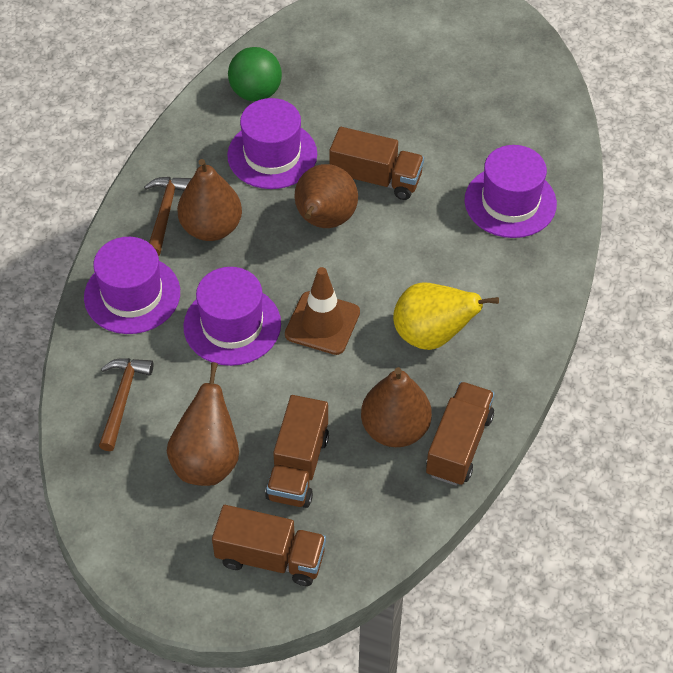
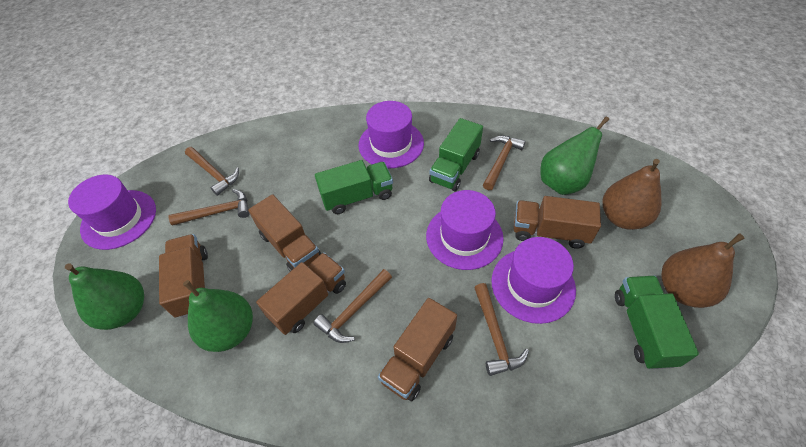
brown hammer: [99,358,153,451] [144,177,191,256] = 2 -> [169,189,250,226] [185,147,239,196] [314,269,392,343] [474,283,529,376] [483,135,526,190] = 5
brown pear: [167,362,239,486] [177,159,242,241] [294,164,358,228] [361,367,432,447] = 4 -> [603,159,662,230] [661,233,745,308] = 2
brown traffic cone: [285,267,360,355] = 1 -> none = 0
brown truck: [212,505,326,586] [265,395,329,508] [329,127,424,200] [426,382,495,486] = 4 -> [159,234,208,318] [248,194,321,272] [256,253,346,335] [378,298,457,401] [514,196,601,249] = 5
green ball: [228,47,282,101] = 1 -> none = 0
green pear: none = 0 -> [65,263,144,330] [183,280,253,352] [540,117,609,195] = 3
green truck: none = 0 -> [315,160,393,214] [429,118,483,191] [615,276,699,369] = 3
yellow pear: [393,282,499,350] = 1 -> none = 0

